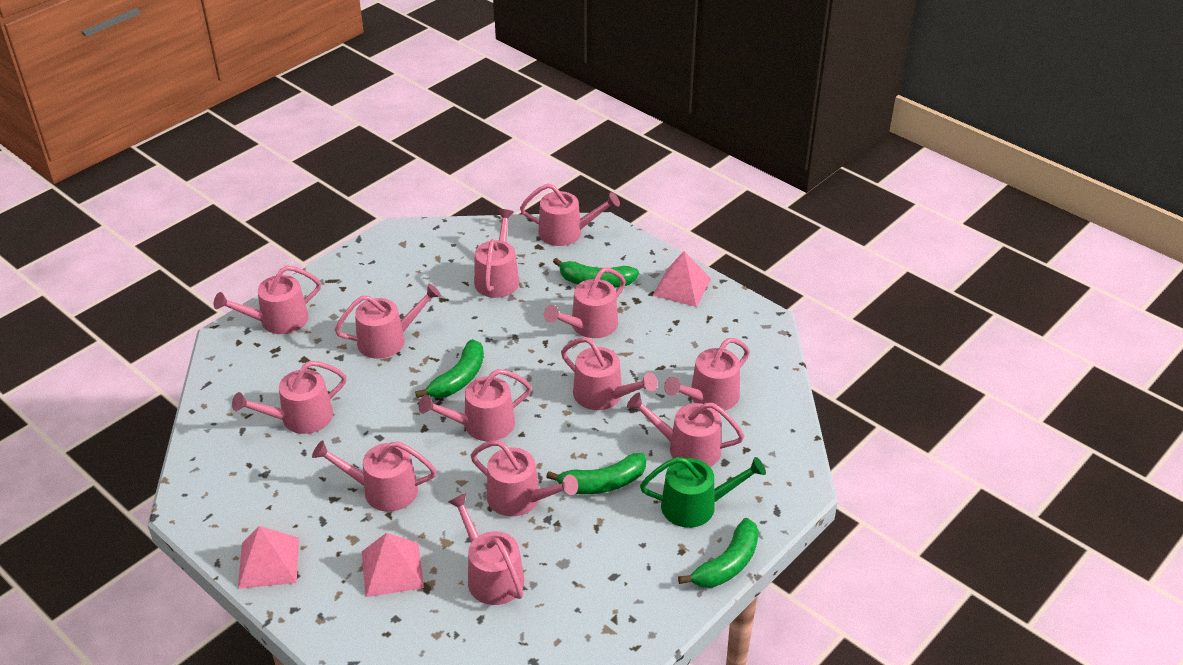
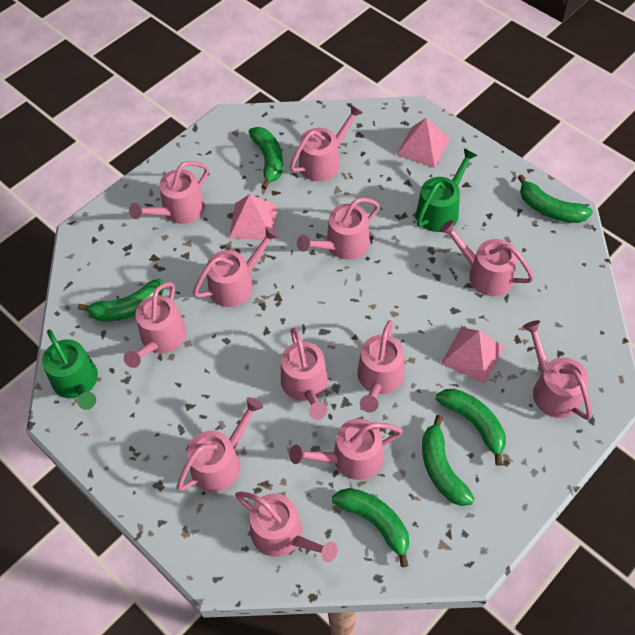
green banana: [415,339,484,398] [546,453,646,494] [553,258,639,287] [678,518,759,588] = 4 -> [78,279,164,322] [249,127,283,189] [332,488,409,567] [422,415,475,506] [436,389,506,466] [518,175,593,223] = 6
green watering can: [640,457,766,528] = 1 -> [42,329,98,410] [416,148,478,232] = 2
pink watering can: [214,265,321,334] [232,361,347,434] [312,440,437,512] [335,284,441,359] [419,369,532,441] [448,493,524,605] [471,440,578,516] [474,209,519,298] [520,184,620,246] [544,268,626,338] [561,337,658,410] [627,393,744,467] [664,338,750,411] = 13 -> [124,282,186,368] [129,161,209,224] [176,397,263,492] [193,226,279,307] [235,491,337,562] [281,327,328,419] [290,105,363,181] [290,419,403,480] [297,197,380,260] [357,320,405,413] [440,220,534,296] [523,320,592,420] = 12

